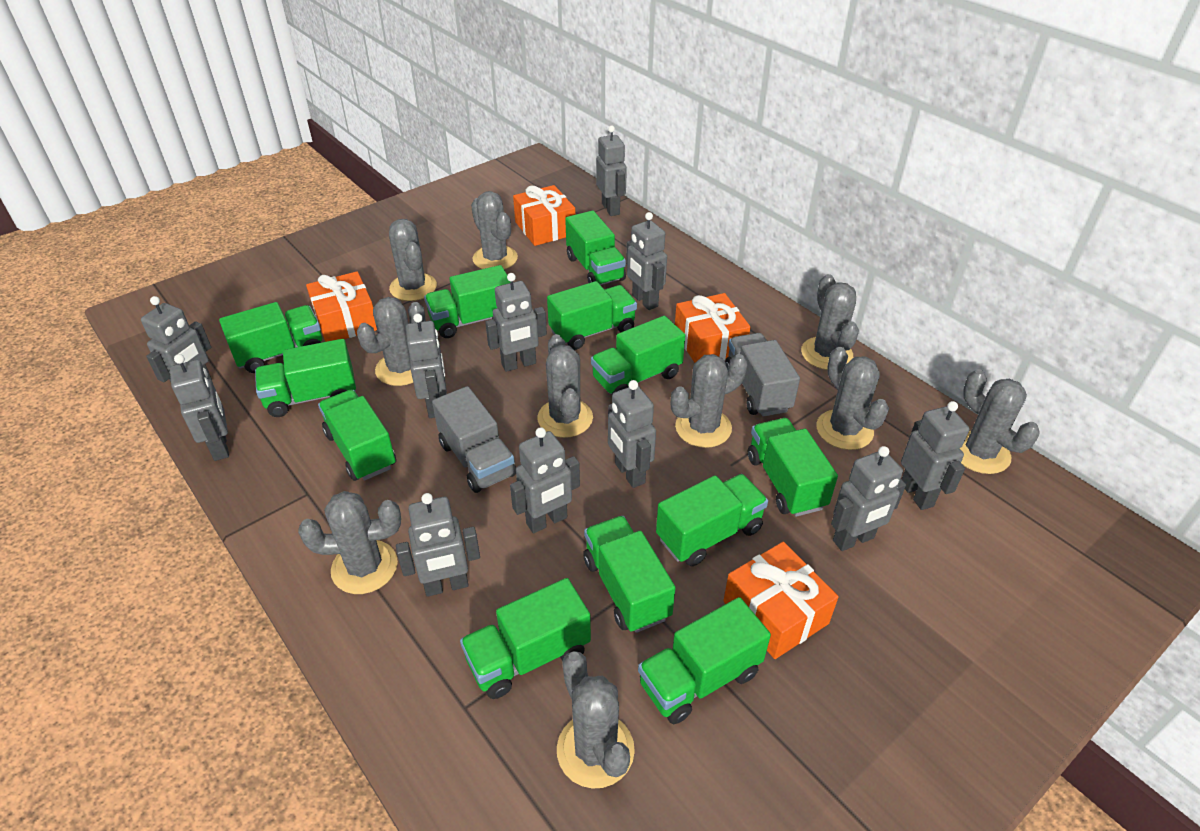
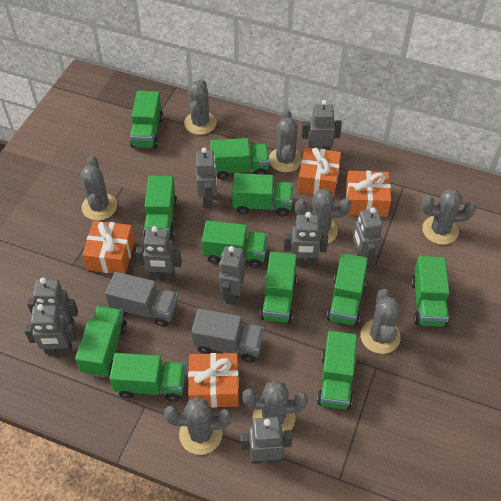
green truck: [219,302,322,373] [255,339,356,417] [318,390,396,481] [424,265,510,338] [460,578,591,699] [547,281,637,350] [565,211,626,285] [583,516,676,633] [591,316,685,394] [638,597,771,724] [656,474,768,566] [748,418,838,517] = 12 -> [75,306,127,377] [109,353,186,402] [130,90,163,149] [144,176,177,239] [202,221,268,268] [210,138,269,180] [232,173,293,217] [260,251,297,323] [317,331,357,409] [327,253,368,326] [411,256,450,327] = 11
grey cactus: [298,491,401,594] [357,297,426,386] [389,219,437,301] [471,191,518,270] [537,334,593,438] [557,651,635,789] [671,354,747,448] [801,274,859,370] [816,347,889,450] [960,369,1040,474] = 10 -> [80,155,117,220] [164,397,232,455] [184,79,217,135] [242,380,308,434] [269,109,302,172] [295,189,351,243] [360,289,401,354] [421,188,476,245] = 8
grey robot: [141,296,212,382] [170,354,229,461] [396,493,480,597] [406,313,447,418] [485,273,547,372] [510,427,580,533] [596,126,627,216] [608,380,656,488] [626,212,667,310] [831,446,906,551] [901,401,969,510] = 11 -> [24,304,77,355] [27,278,78,324] [136,226,182,280] [196,147,217,208] [219,246,245,305] [240,417,293,464] [284,212,328,265] [302,100,342,150] [353,207,383,267] = 9

